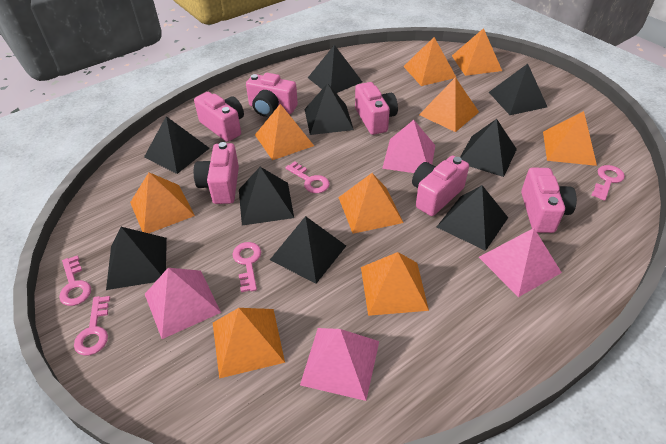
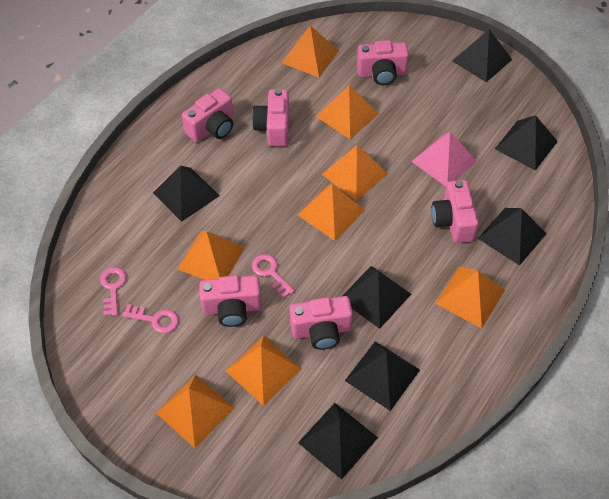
black pyramid: [106,227,167,290] [144,116,210,174] [239,167,294,225] [270,216,346,284] [305,83,354,135] [308,45,362,93] [437,185,508,251] [460,119,517,177] [489,64,547,115] = 9 -> [153,165,219,222] [298,403,378,480] [342,266,411,329] [345,341,420,411] [452,29,512,82] [478,208,547,266] [495,115,558,171] = 7
orange pyramid: [130,172,195,233] [213,308,285,379] [255,104,314,160] [338,173,403,234] [361,252,429,316] [403,37,457,86] [419,77,479,132] [452,28,502,76] [543,111,597,166] = 9 -> [156,375,235,448] [178,231,245,280] [226,336,302,406] [282,26,339,78] [298,184,365,241] [316,85,379,139] [322,145,388,201] [435,267,505,328] = 8
pink key: [59,255,91,306] [74,296,110,355] [232,242,261,292] [285,161,330,193] [591,165,625,201] = 5 -> [100,267,126,316] [122,304,179,333] [252,254,295,298] = 3
pink pyramid: [145,268,221,339] [300,328,379,401] [382,120,435,173] [479,228,562,297] = 4 -> [411,132,477,186] = 1

